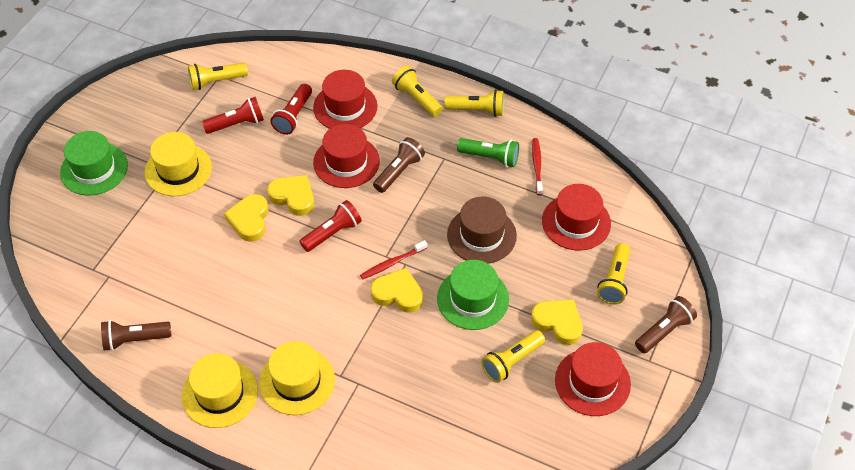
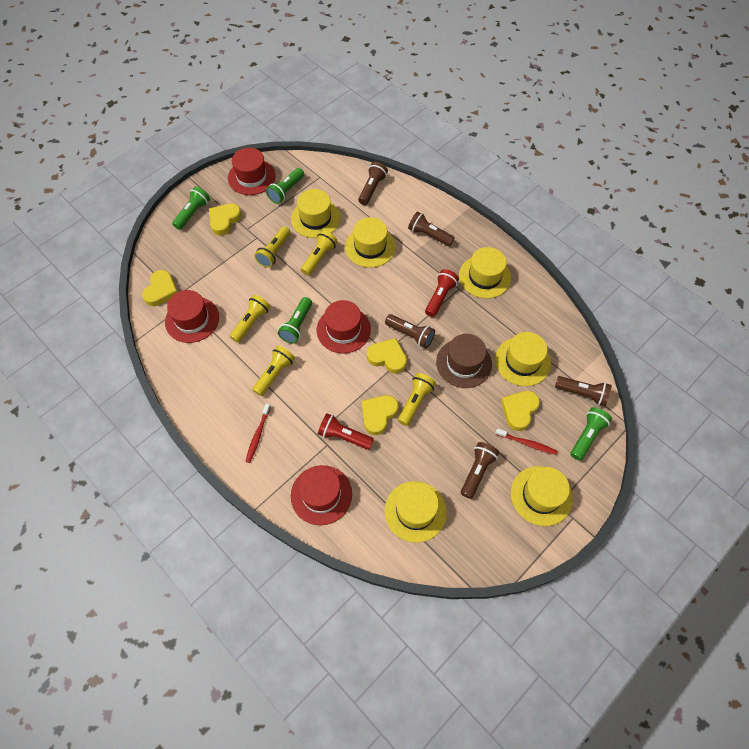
brown flashlight: [101,320,171,351] [373,137,425,193] [635,296,697,353] = 3 -> [358,162,388,205] [385,314,435,349] [408,211,455,246] [461,442,499,499] [555,376,612,406] = 5
green flashlight: [457,138,519,167] = 1 -> [172,187,210,230] [266,168,304,204] [278,297,312,344] [571,407,612,461] = 4
green hat: [60,131,128,196] [437,260,509,330] = 2 -> none = 0
red flashlight: [202,97,264,134] [270,84,312,135] [299,200,362,252] = 3 -> [318,413,374,450] [425,269,459,317] = 2
yellow hat: [145,132,212,196] [182,353,258,428] [259,341,335,415] = 3 -> [291,189,340,238] [345,217,396,268] [385,481,447,543] [459,247,511,298] [495,332,551,386] [511,466,573,526] = 6
yellow heart: [224,194,269,242] [267,175,314,216] [370,268,423,313] [531,299,583,345] = 4 -> [142,270,178,306] [209,203,242,235] [362,395,399,435] [367,338,407,374] [501,391,540,431] = 5

